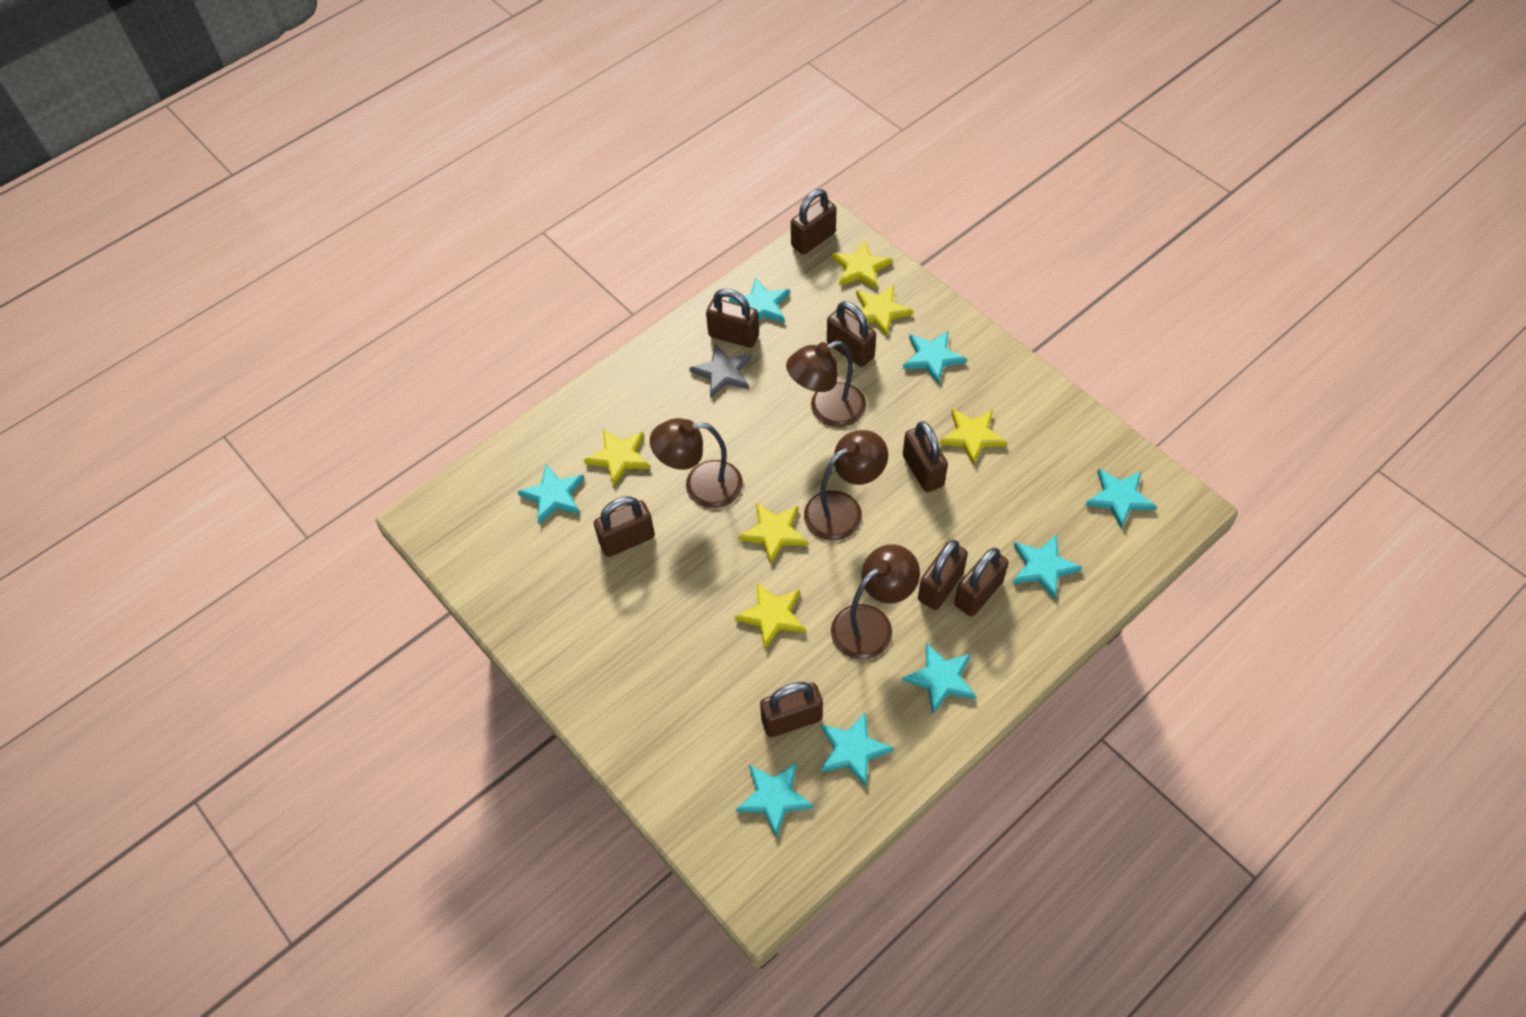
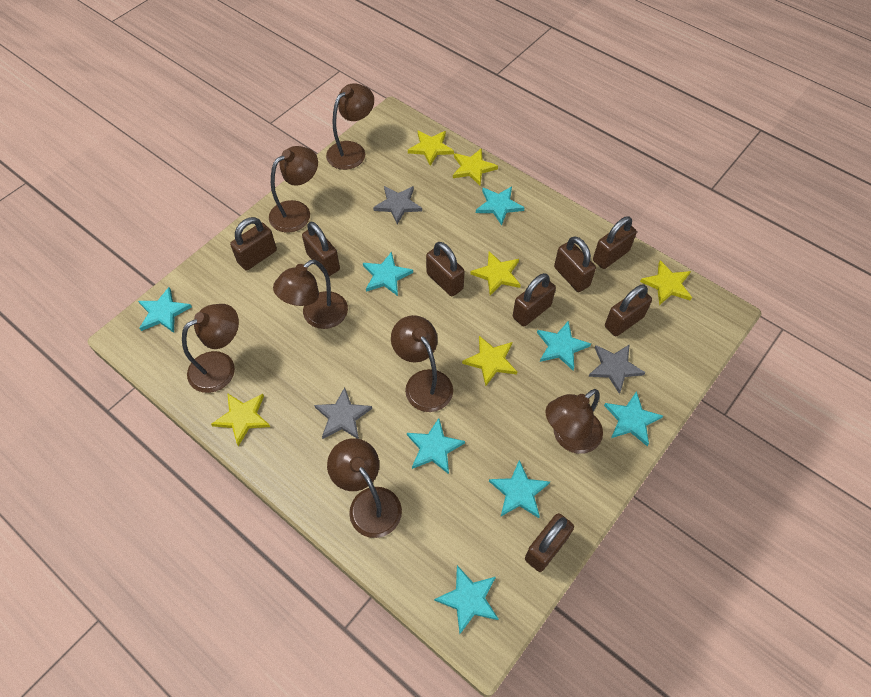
brown lamp: [650,418,743,508] [786,341,866,427] [804,430,888,540] [831,544,920,660] = 4 -> [182,304,239,393] [269,146,318,232] [273,260,348,329] [326,83,374,170] [327,438,402,538] [391,315,453,412] [545,389,603,454] = 7
grey star: [689,344,752,398] = 1 -> [314,387,372,439] [373,186,422,224] [588,344,646,394] = 3

